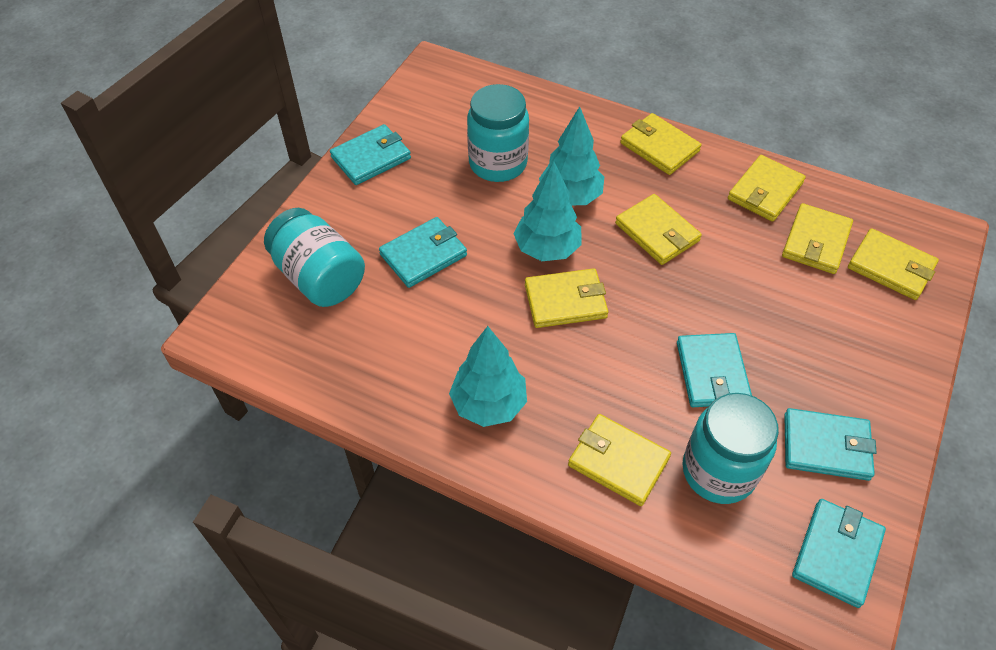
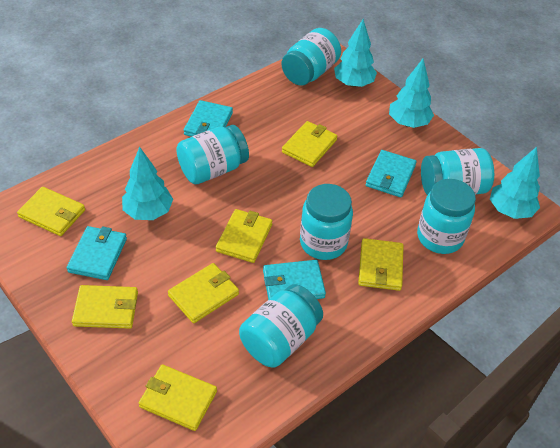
turquoise jar: [264,208,365,307] [467,84,529,182] [682,393,779,504] = 3 -> [176,125,249,184] [239,284,323,367] [282,28,341,86] [300,184,353,260] [417,179,476,254] [421,148,494,195] = 6
turquoise tree: [449,326,527,427] [513,161,582,261] [539,106,604,206] = 3 -> [122,147,173,220] [334,19,377,87] [389,59,434,128] [490,147,540,219] = 4
turquoise wallet: [330,124,411,185] [379,217,467,288] [677,333,752,407] [784,408,877,481] [792,499,886,608] = 5 -> [67,226,127,280] [184,100,233,137] [263,260,326,300] [366,150,416,197] = 4

